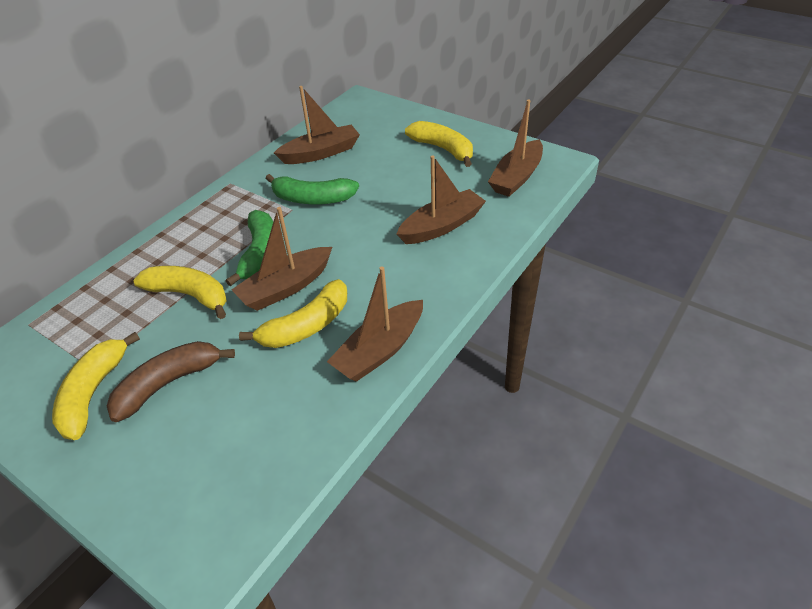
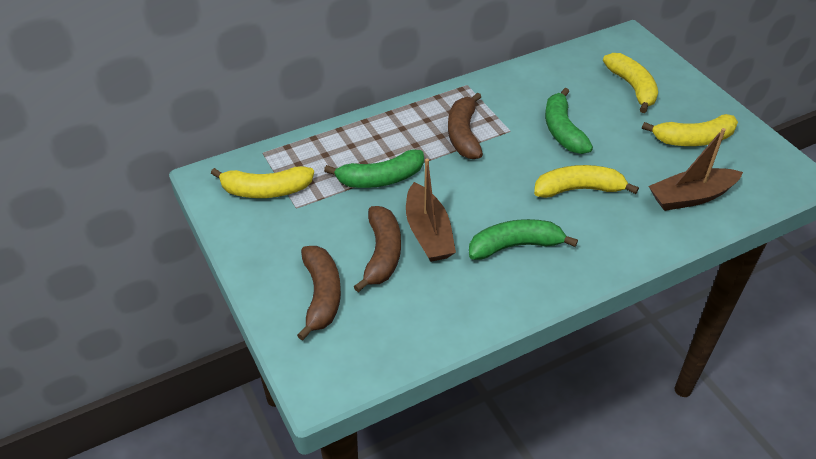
brown banana: [107,341,235,422] = 1 -> [297,246,341,341] [353,206,401,292] [448,92,483,159] = 3
brown boat: [231,207,332,311] [274,86,360,164] [327,267,423,382] [397,155,486,244] [488,99,543,197] = 5 -> [406,159,456,262] [649,128,743,211] = 2
green banana: [226,210,273,287] [266,174,359,205] = 2 -> [324,149,424,188] [469,219,578,260] [545,88,593,154] = 3

